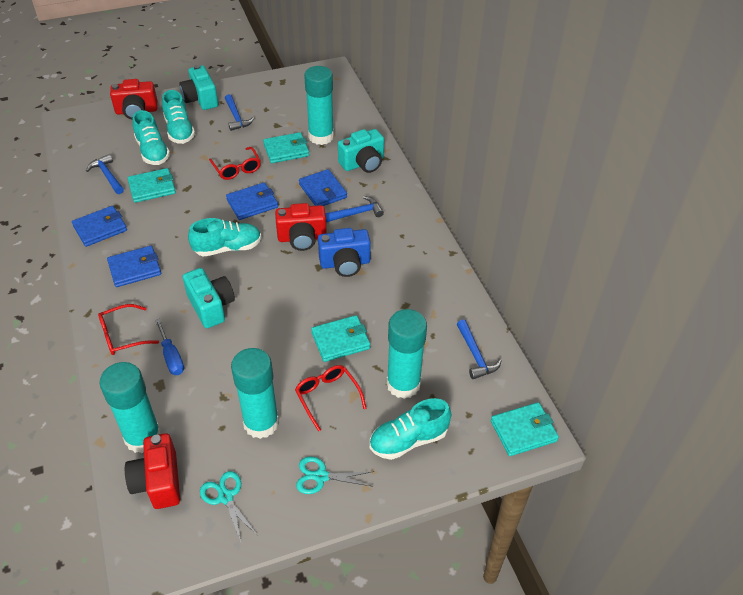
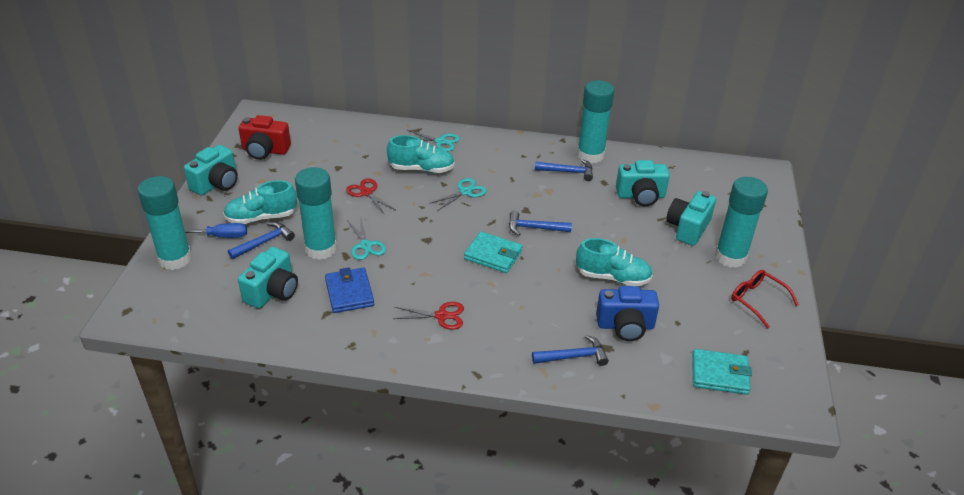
blue wallet: [72,206,127,247] [107,246,161,287] [226,183,278,220] [299,169,347,206] = 4 -> [325,267,374,313] = 1
red camera: [110,79,158,120] [125,433,180,509] [275,203,327,251] = 3 -> [239,115,291,160] = 1
red glasses: [98,304,159,355] [209,147,261,180] [295,365,367,431] = 3 -> [731,270,799,329] = 1
red scissors: none = 0 -> [346,179,396,215] [393,302,464,330] = 2
turquoise camera: [179,65,218,110] [183,268,235,328] [338,129,384,173] = 3 -> [184,145,238,196] [238,247,298,309] [616,160,670,207] [666,191,716,246] = 4
turquoise scissors: [200,471,257,542] [296,457,374,494] = 2 -> [347,220,386,260] [408,130,460,151] [429,178,487,210] = 3
turquoise shoe: [132,110,170,165] [162,90,195,144] [188,218,261,257] [370,398,451,460] = 4 -> [223,180,297,224] [387,135,455,173] [576,238,653,286] = 3
turquoise wallet: [127,168,176,203] [263,132,309,163] [311,315,370,362] [491,402,559,456] = 4 -> [464,232,523,273] [692,349,752,395] = 2

